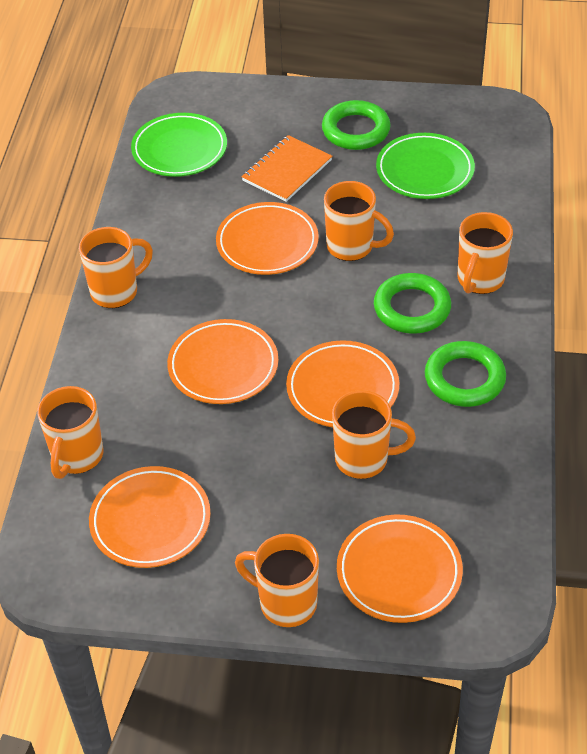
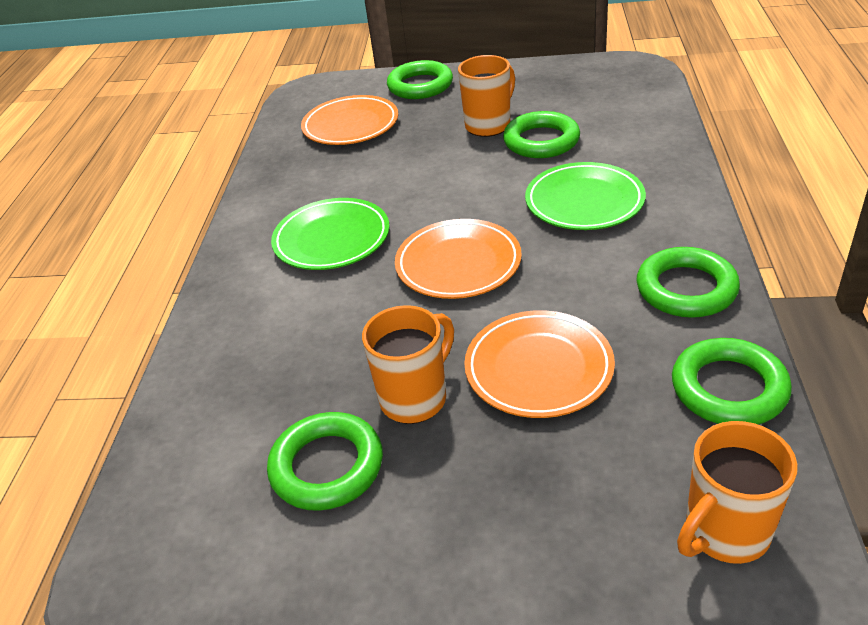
green ring: [322,100,391,150] [374,273,451,334] [425,341,506,407] = 3 -> [267,412,383,511] [387,60,453,99] [503,111,580,158] [636,247,740,318] [672,338,792,424] = 5
orange mug: [37,386,103,479] [79,227,153,308] [235,534,319,627] [324,181,394,261] [332,390,416,479] [457,212,513,294] = 6 -> [362,305,454,424] [458,55,515,137] [677,421,798,564] = 3
orange notebook: [241,135,332,202] = 1 -> none = 0
orange plate: [89,466,211,568] [167,319,278,404] [216,202,319,275] [286,340,399,427] [337,515,463,623] = 5 -> [301,95,398,145] [395,219,522,299] [464,310,615,418] = 3

